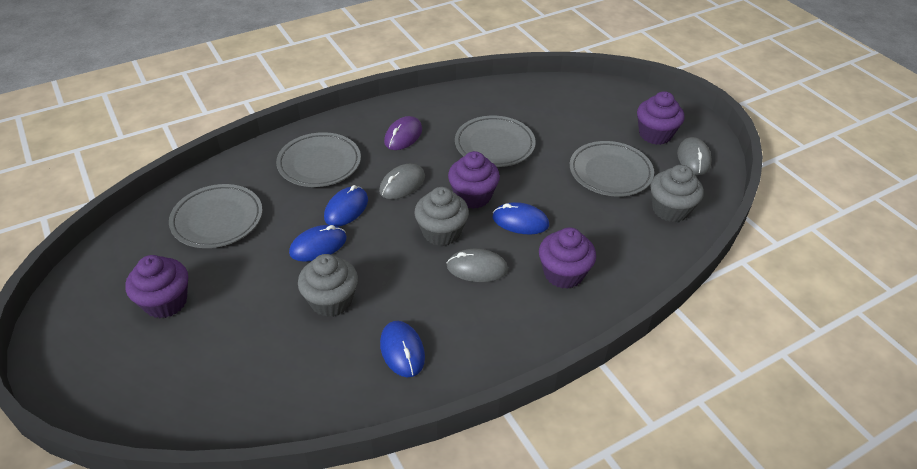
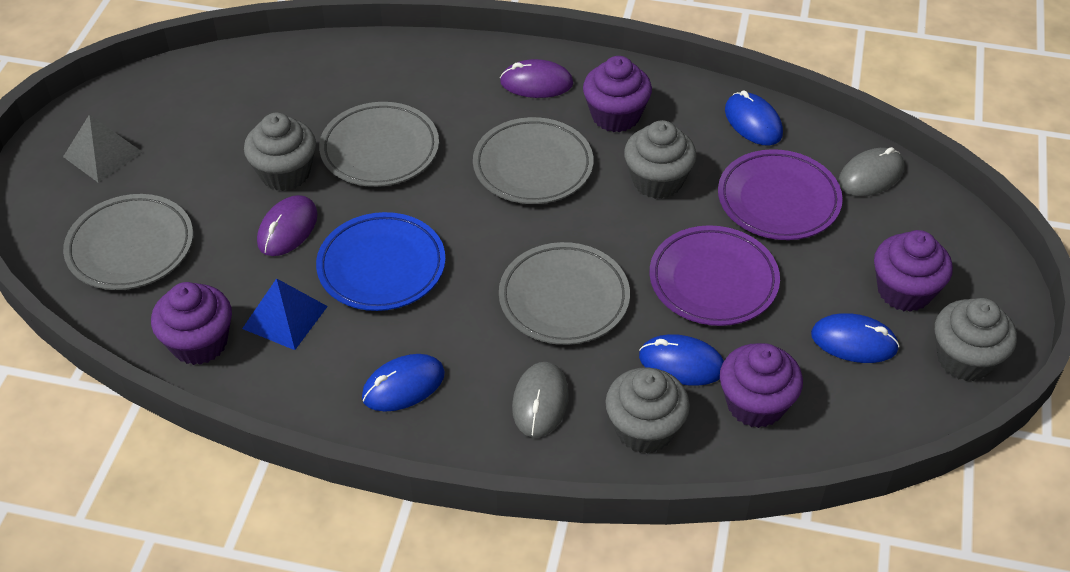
blue plate: none = 0 -> [316,212,445,311] = 1
blue pyramid: none = 0 -> [242,278,328,350] = 1
grey cupcake: [298,254,358,317] [414,187,469,246] [650,165,704,222] = 3 -> [244,113,316,191] [605,368,690,453] [624,120,696,199] [935,298,1017,381] = 4
grey mouse: [379,164,425,199] [447,249,508,282] [677,137,712,175] = 3 -> [512,362,569,438] [838,147,905,196] = 2
grey pyramid: none = 0 -> [63,114,142,183] = 1
purple mouse: [384,116,422,150] = 1 -> [257,195,318,256] [500,59,574,98] = 2
purple plate: none = 0 -> [650,225,780,326] [718,149,843,240] = 2

